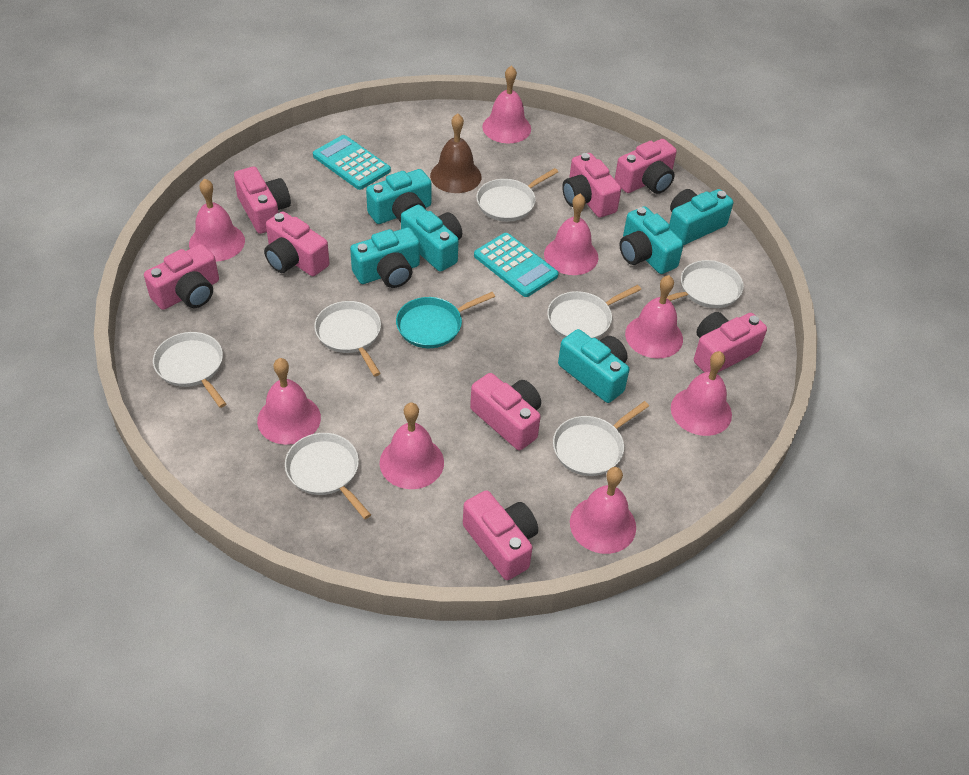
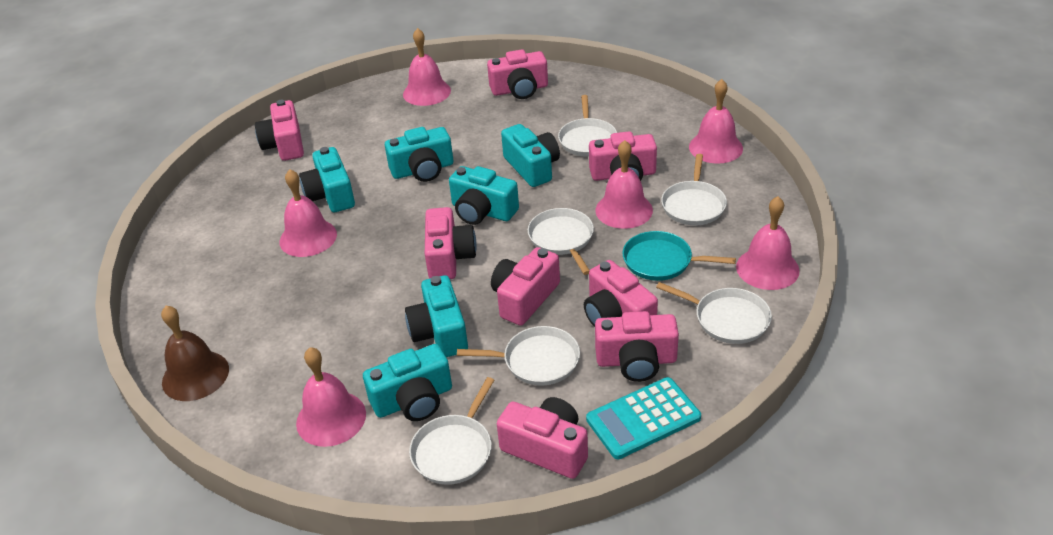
pink bell: [189,179,245,262] [257,358,321,445] [380,402,444,489] [482,65,531,144] [544,194,598,275] [570,467,636,554] [625,275,683,359] [671,351,732,436] = 8 -> [280,169,337,257] [296,347,366,447] [403,28,451,106] [595,140,653,229] [689,79,743,164] [736,196,799,290] = 6
turquoise calculator: [313,135,391,190] [474,233,558,297] = 2 -> [586,377,701,459] = 1
white pan: [153,332,226,408] [285,433,371,519] [314,301,381,377] [476,168,558,222] [547,285,641,338] [553,401,649,476] [667,260,744,308] = 7 -> [409,377,494,485] [457,326,580,386] [528,208,594,275] [558,95,617,156] [656,282,772,344] [661,154,727,225] = 6

